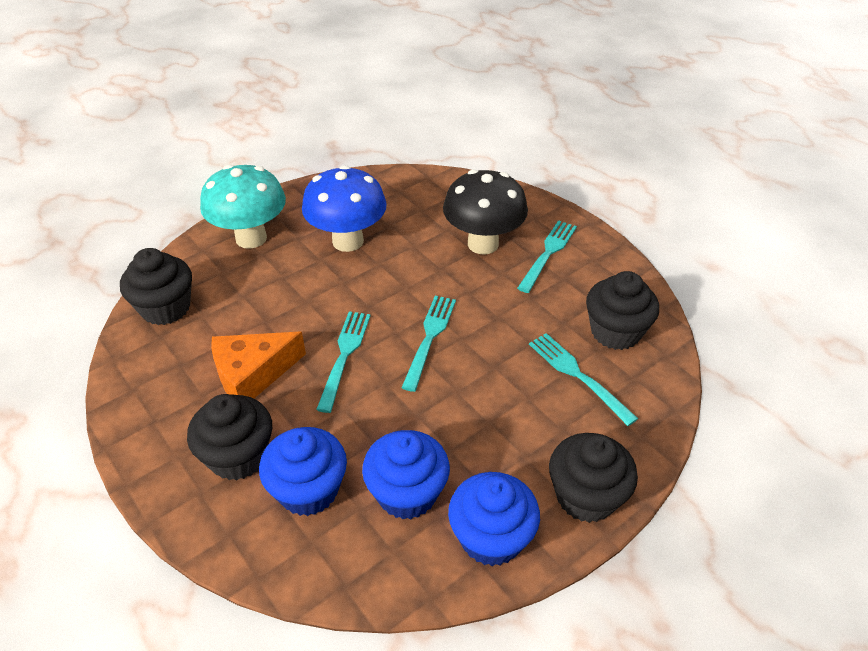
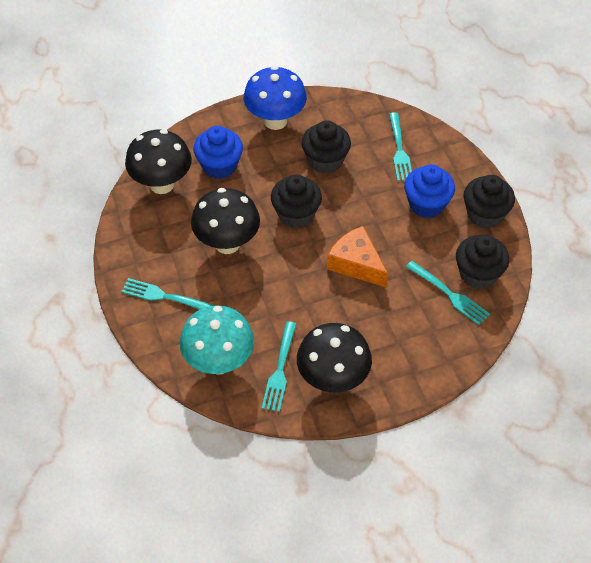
black mushroom: [443,169,528,254] = 1 -> [125,129,192,194] [191,188,260,254] [297,323,372,392] = 3
blue cupcake: [259,427,347,516] [362,430,450,520] [448,472,540,566] = 3 -> [193,126,243,179] [404,164,455,218] = 2

